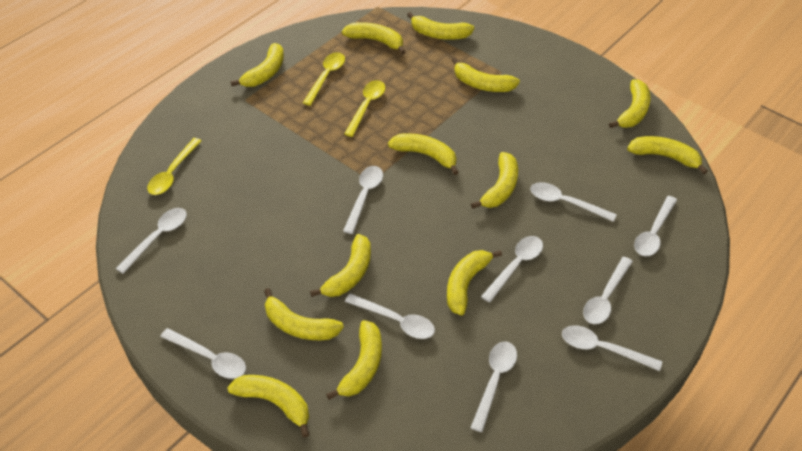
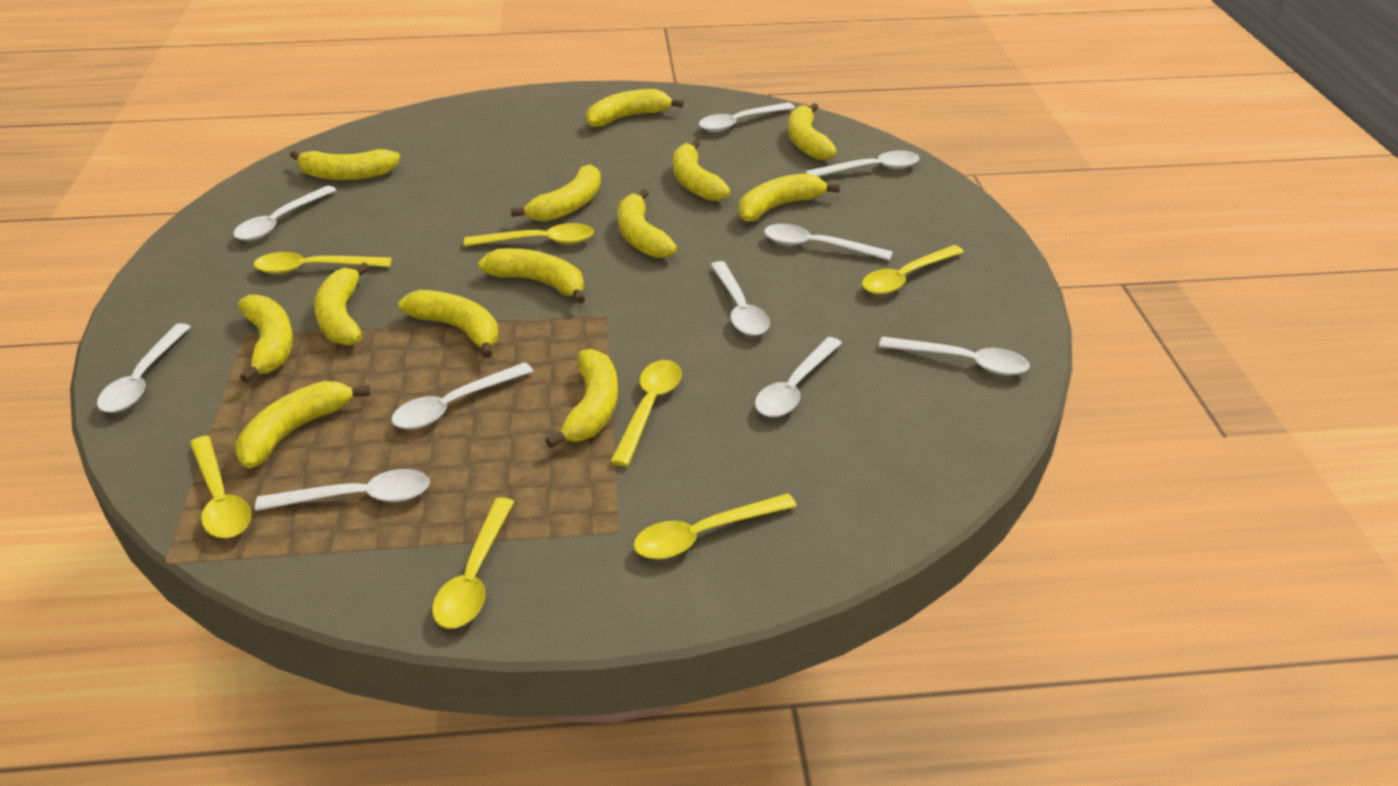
yellow spoon: [147,138,202,195] [303,52,345,106] [344,80,385,137] = 3 -> [190,436,251,538] [254,252,392,274] [432,497,514,629] [464,223,594,246] [610,360,682,466] [634,493,797,559] [862,245,964,294] = 7

